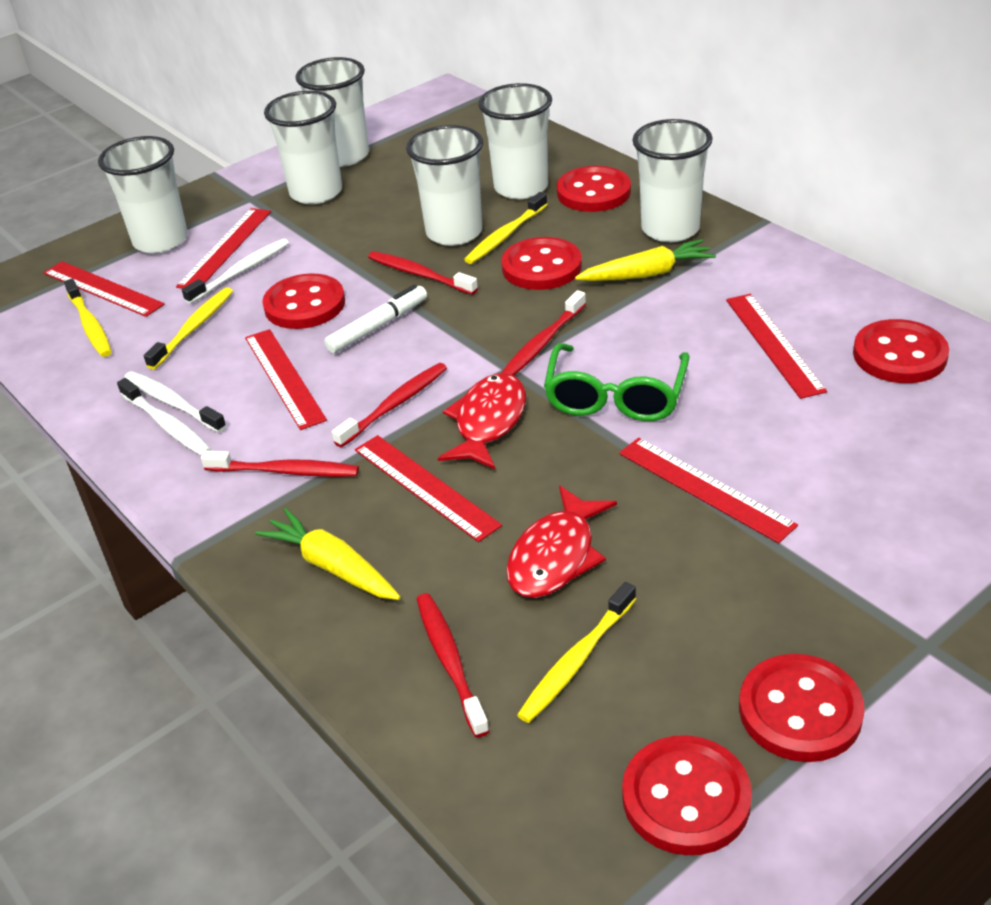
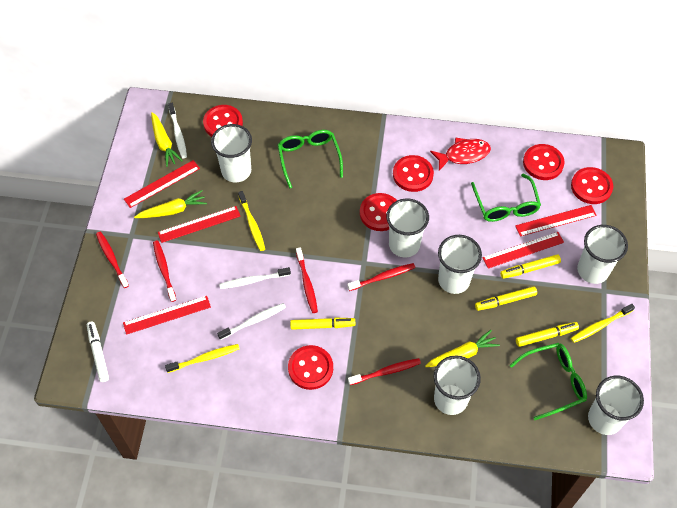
green glasses: [544,343,689,421] = 1 -> [278,130,343,189] [471,174,541,222] [509,343,587,420] = 3
red fish: [438,373,526,469] [506,485,617,598] = 2 -> [430,137,491,171] = 1
red ruler: [44,261,165,317] [176,208,271,289] [245,329,327,430] [355,435,502,542] [619,438,798,543] [726,294,827,399] = 6 -> [123,296,211,335] [124,160,200,208] [158,206,240,243] [483,232,564,269] [515,205,597,237] = 5
yellow carrot: [255,508,401,600] [575,239,716,281] = 2 -> [134,190,207,218] [151,112,183,167] [425,330,500,367] = 3
yellow marker: none = 0 -> [290,318,355,330] [475,286,537,311] [500,254,561,279] [516,322,579,347] = 4
yellow toothbrush: [64,279,112,357] [144,287,233,370] [464,192,548,264] [517,582,636,723] = 4 -> [165,344,240,373] [238,191,265,251] [571,304,635,343] = 3

